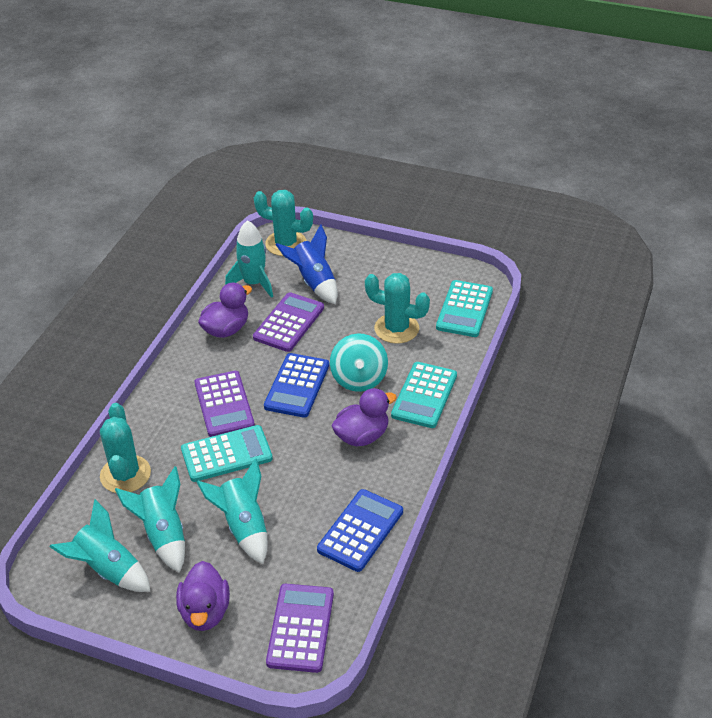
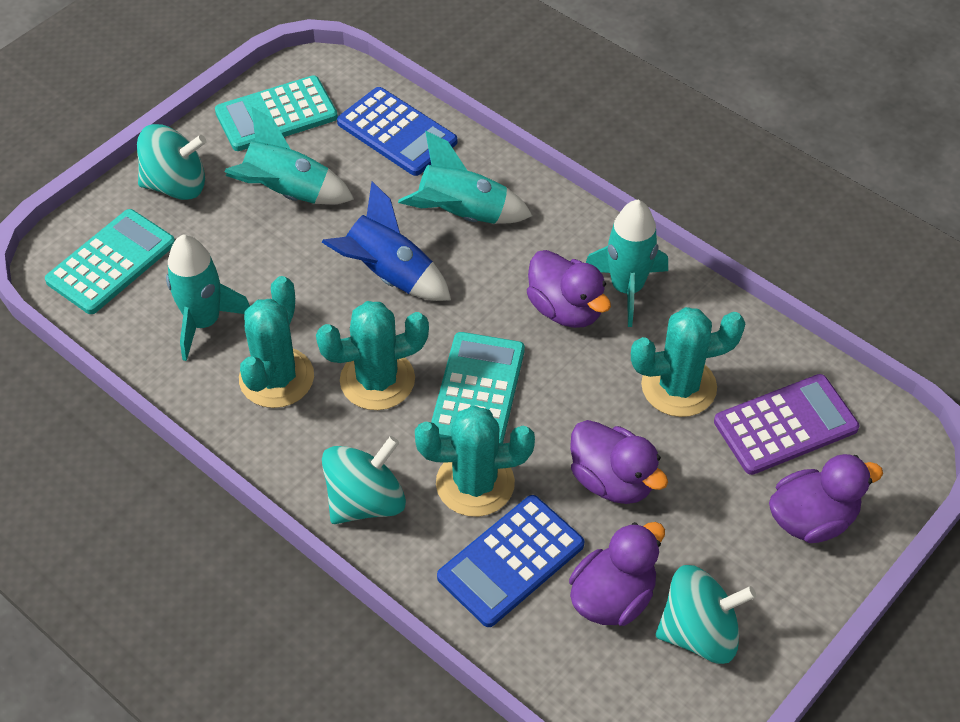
purple calculator: [195,371,255,437] [253,292,324,352] [266,584,334,673] = 3 -> [714,374,859,475] = 1
purple duck: [176,561,230,631] [198,283,252,338] [332,388,397,446] = 3 -> [527,250,611,328] [569,522,665,626] [570,420,668,504] [769,454,883,543] = 4
turquoise cactus: [100,403,151,493] [254,190,313,256] [365,273,430,344] = 3 -> [239,276,314,408] [316,301,429,410] [415,406,535,517] [631,307,746,417] = 4
turquoise spinning top: [330,333,388,392] = 1 -> [137,124,206,200] [322,436,406,524] [656,565,756,664] = 3

